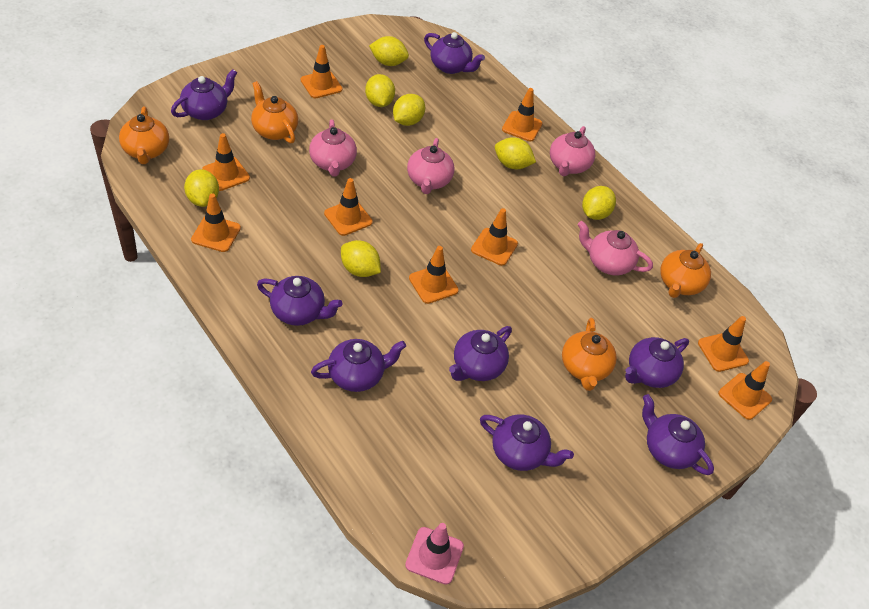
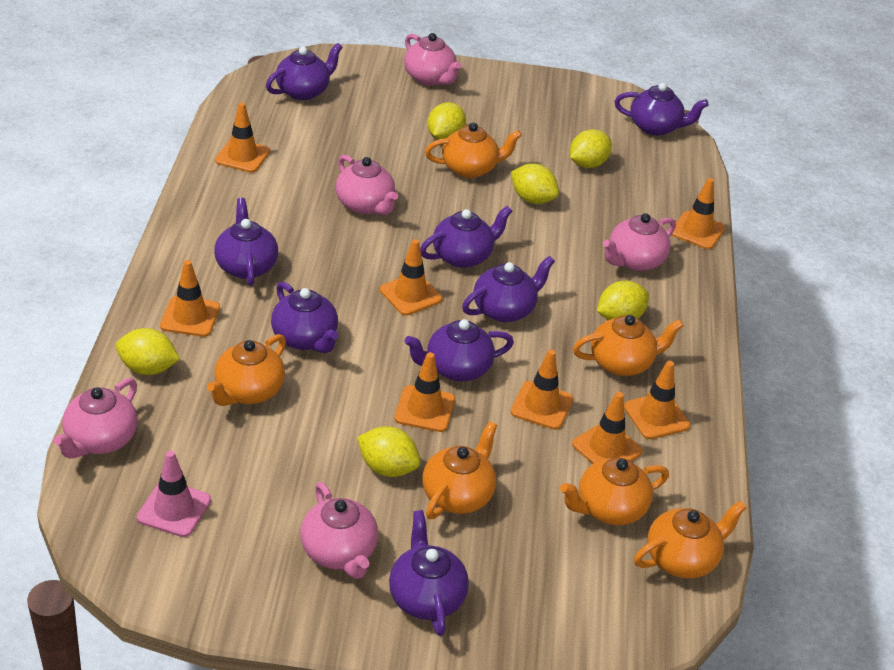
orange teapot: [119,107,169,164] [251,81,298,144] [562,318,617,391] [660,243,711,298] = 4 -> [207,334,286,406] [422,421,497,519] [425,123,522,178] [560,458,669,525] [573,315,684,376] [634,501,747,579] = 6
orange traffic cone: [191,193,241,252] [202,133,250,191] [301,45,342,98] [324,178,373,236] [409,246,459,304] [471,208,518,266] [502,88,542,141] [698,316,749,372] [718,361,772,420] = 9 -> [160,260,220,337] [215,102,270,173] [380,239,442,315] [394,352,455,432] [511,350,573,430] [572,392,643,464] [624,361,690,439] [671,178,725,249] = 8
pink teapot: [309,119,357,176] [407,138,454,194] [550,126,595,176] [577,221,653,275] = 4 -> [54,378,138,459] [300,482,378,579] [336,155,398,215] [404,33,461,85] [603,213,676,271] = 5
yellow lemon: [184,169,219,207] [341,240,381,277] [365,74,395,107] [369,36,409,66] [393,94,425,126] [495,137,536,169] [582,186,616,220] = 7 -> [116,328,180,375] [357,426,420,477] [428,102,466,140] [511,163,559,204] [570,129,612,168] [597,281,649,320] = 6

